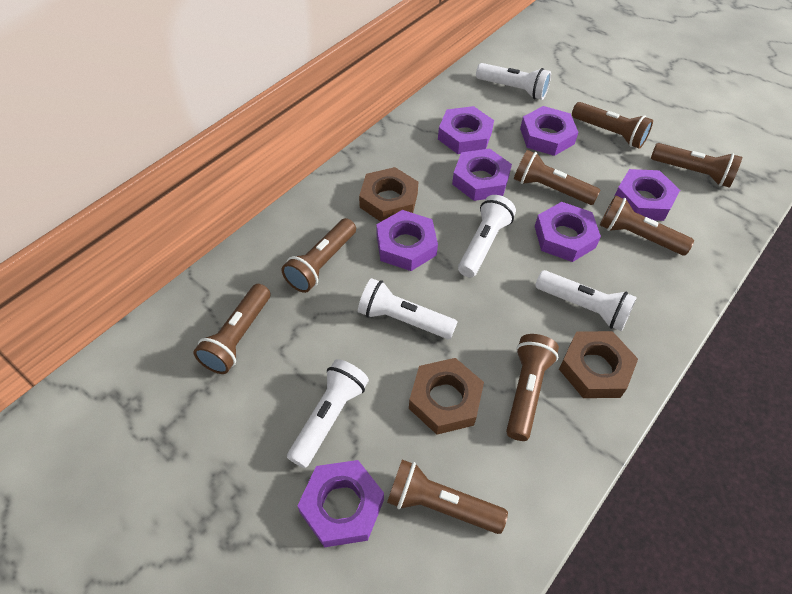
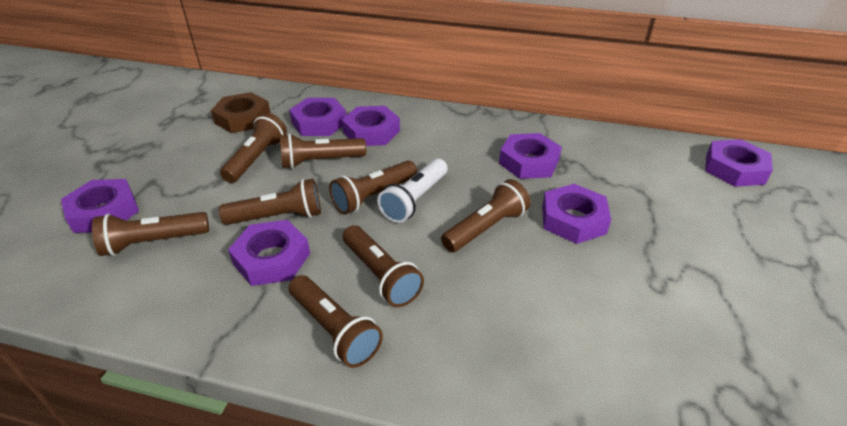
brown nut: [359,167,418,222] [409,358,484,435] [559,331,638,398] = 3 -> [211,92,271,133] = 1
white flashlight: [287,359,369,468] [358,278,457,339] [458,195,516,278] [476,63,551,100] [535,270,637,331] = 5 -> [377,159,448,223] = 1

